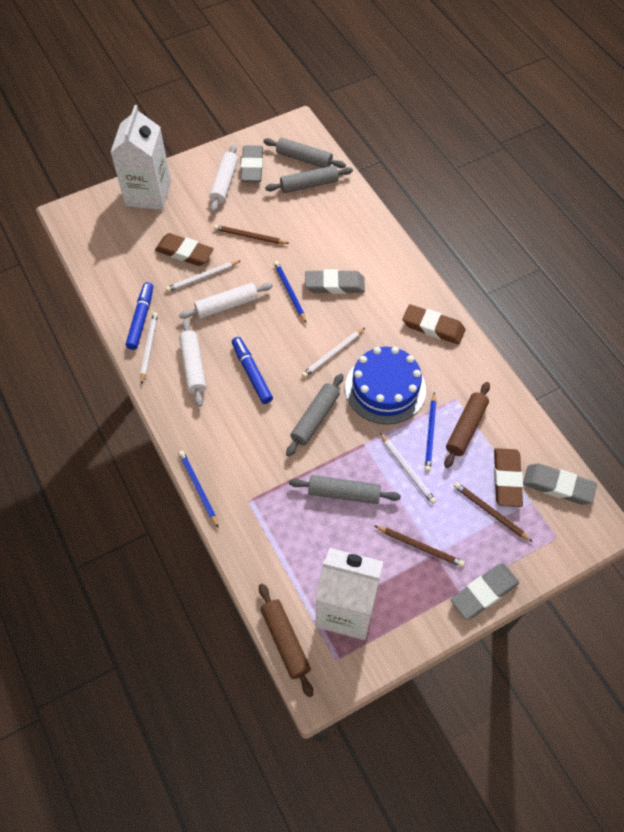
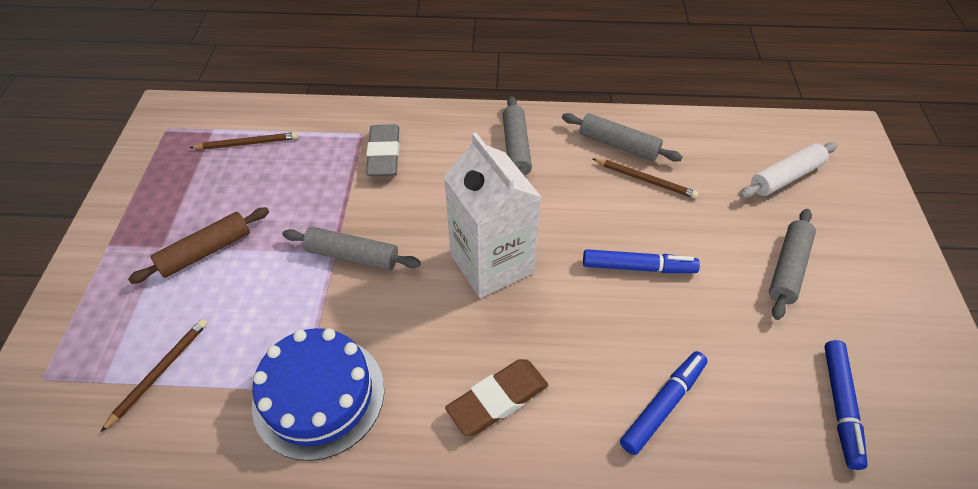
blue marker: [126,282,153,350] [232,337,273,404] = 2 -> [583,249,700,273] [620,351,707,455] [824,340,868,470] = 3
blue pencil: [178,451,218,527] [274,261,306,323] [425,392,436,472] = 3 -> none = 0
brown eraser: [155,233,214,266] [402,304,465,345] [494,448,523,507] = 3 -> [445,359,548,436] = 1
brown rolling pin: [259,584,313,697] [444,382,490,468] = 2 -> [128,207,269,284] = 1
grey eraser: [241,145,263,182] [305,269,365,294] [451,563,519,620] [523,463,597,504] = 4 -> [366,124,400,176] = 1
white carton: [110,105,171,210] [316,548,383,640] = 2 -> [444,132,541,298] = 1
white pencil: [140,312,158,384] [166,261,240,292] [302,328,365,378] [380,433,436,504] = 4 -> none = 0
white rolling pin: [179,283,273,319] [179,319,206,407] [209,144,238,212] = 3 -> [740,142,838,198] = 1

